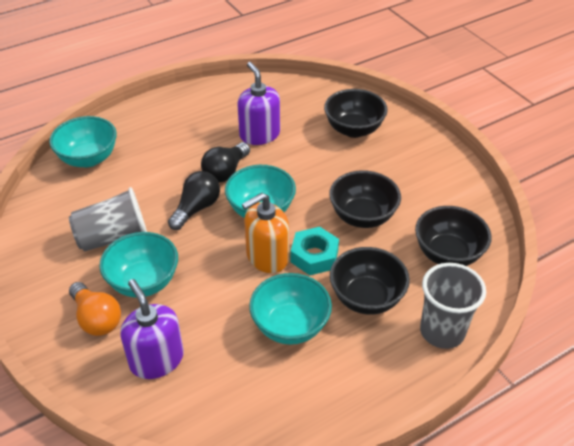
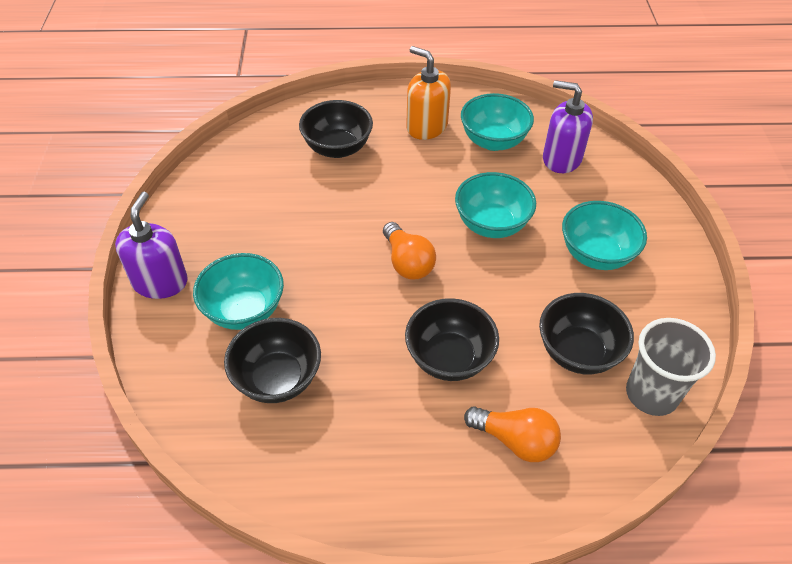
black light bulb: [168,171,220,230] [201,142,250,182] = 2 -> none = 0
grey cup: [69,187,147,251] [420,263,486,349] = 2 -> [626,318,716,416] = 1
orange light bulb: [69,282,121,336] = 1 -> [383,222,436,280] [464,406,561,462] = 2
turquoise nut: [291,227,339,275] = 1 -> none = 0

